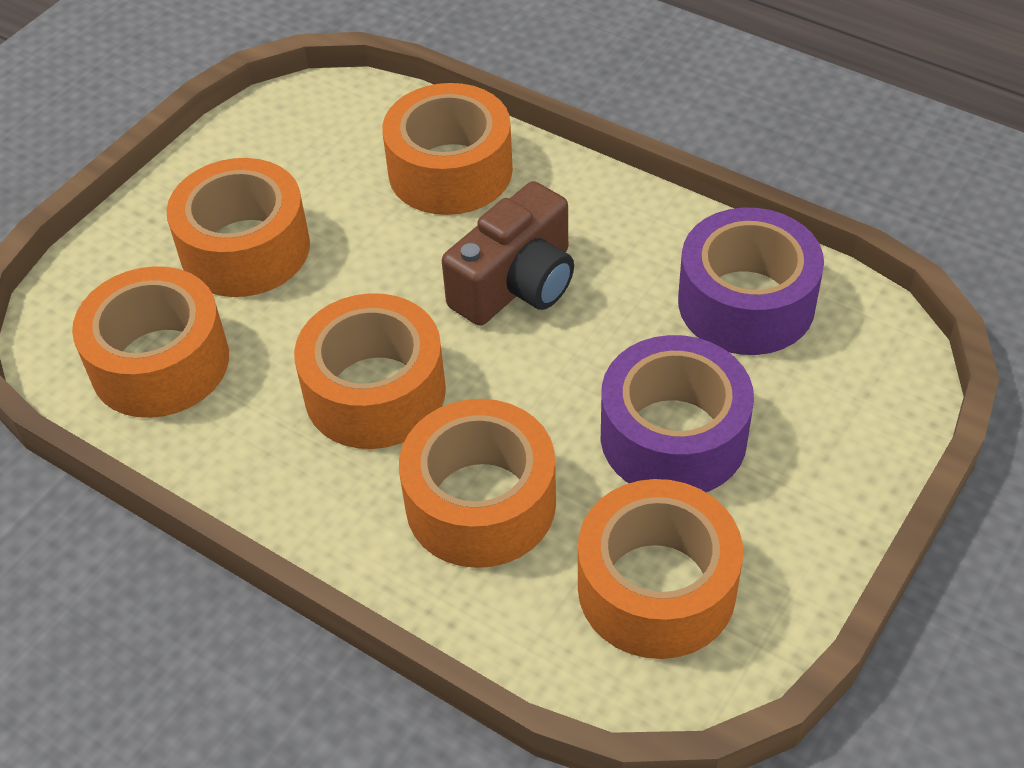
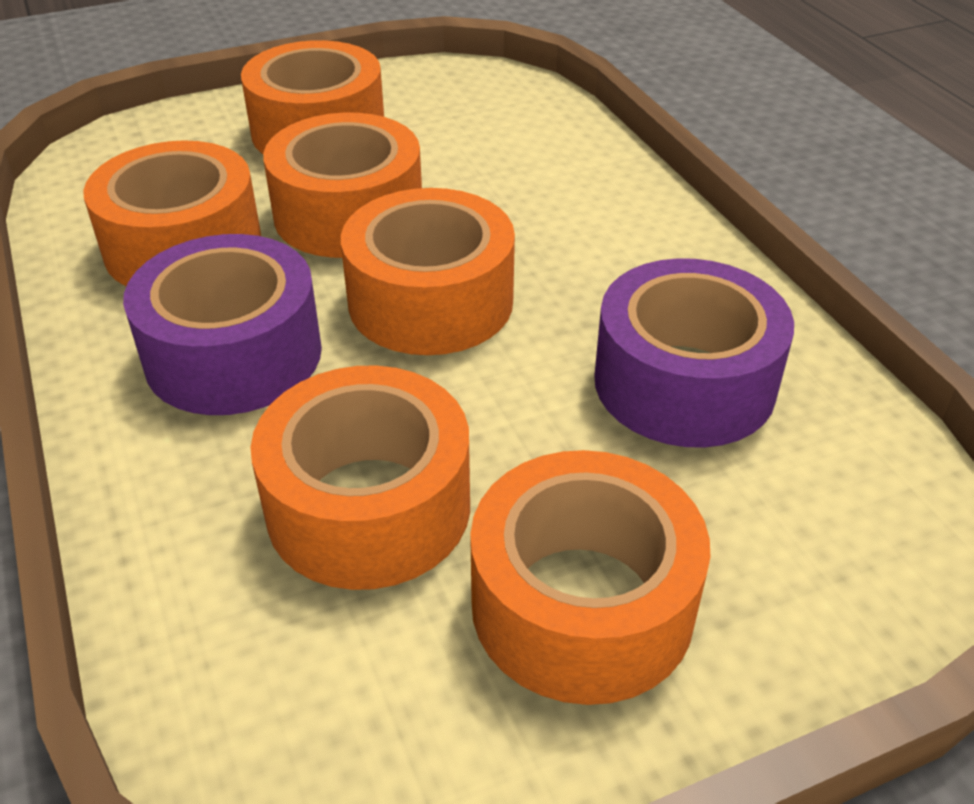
brown camera: [442,181,574,326] = 1 -> none = 0

